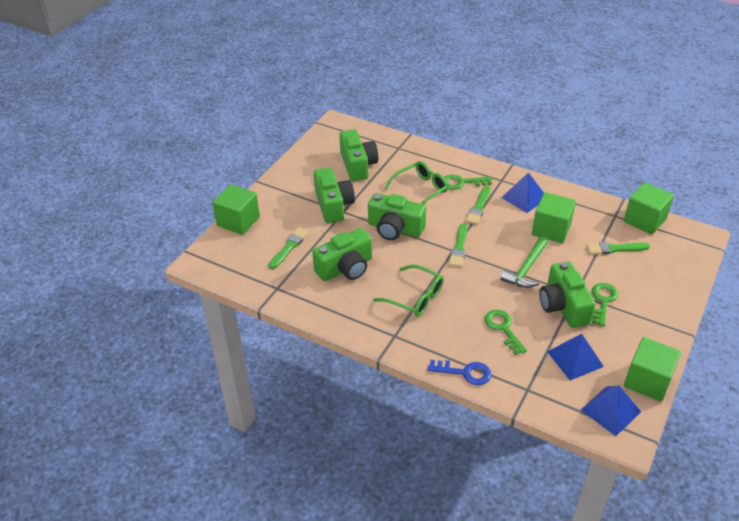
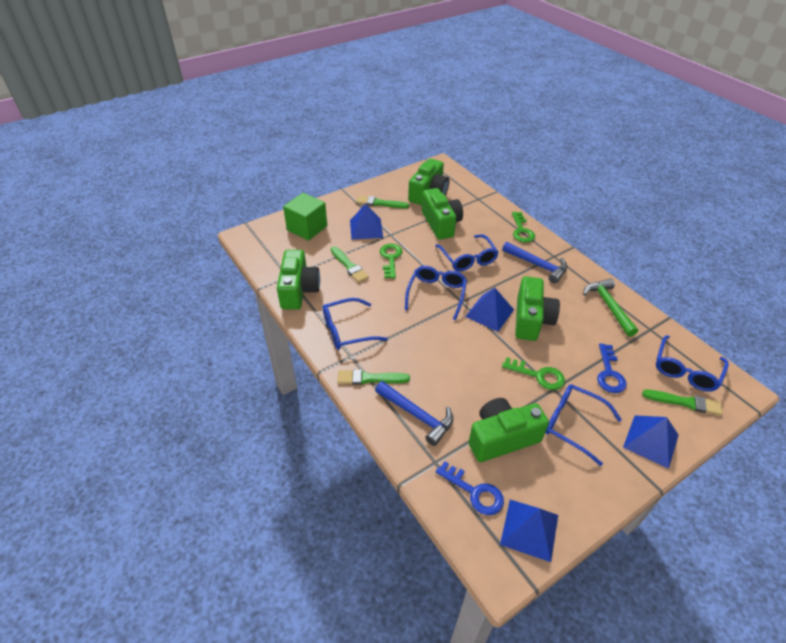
blue glasses: none = 0 -> [323,298,388,350] [405,266,467,320] [435,234,499,272] [545,384,622,466] [656,335,729,392] = 5
blue hammer: none = 0 -> [375,381,453,446] [502,242,567,283] = 2
blue key: [428,360,492,385] = 1 -> [436,461,504,515] [597,344,627,393] = 2
blue pyramid: [501,172,544,213] [547,334,604,380] [581,386,641,436] = 3 -> [350,203,383,240] [465,288,514,332] [500,500,558,562] [623,415,679,469] = 4
green cube: [212,184,260,235] [532,192,576,243] [623,182,674,235] [624,337,681,402] = 4 -> [283,193,327,241] = 1
green glasses: [373,264,444,317] [384,161,448,204] = 2 -> none = 0

